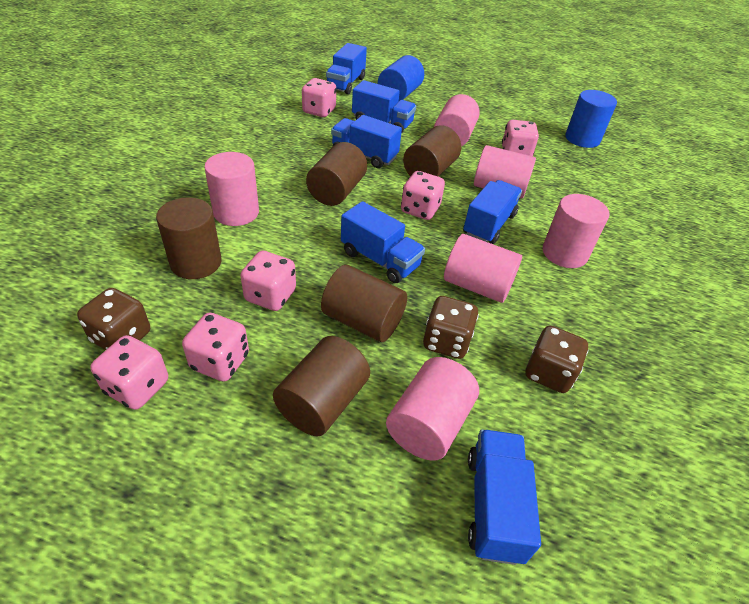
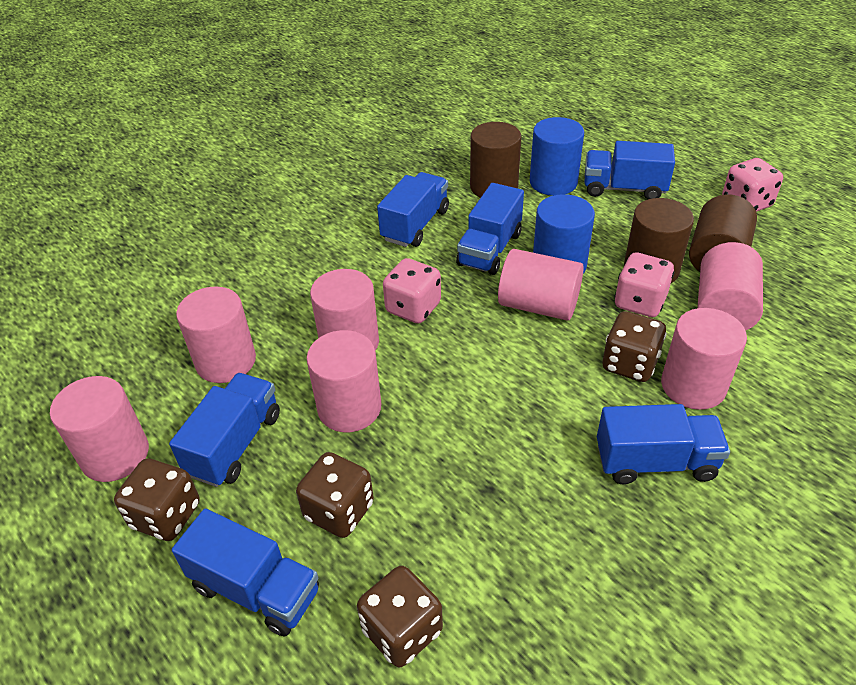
brown cylinder: [156,197,222,279] [273,336,370,436] [306,142,367,206] [321,265,407,342] [403,125,461,177] = 5 -> [470,122,521,198] [624,198,694,283] [689,194,757,272] = 3
brown dice: [77,288,150,350] [423,296,479,359] [526,326,588,393] = 3 -> [114,458,199,541] [296,452,374,538] [357,566,443,668] [602,311,667,382] = 4
pink cylinder: [204,152,259,226] [386,357,479,461] [434,94,480,146] [444,234,522,303] [474,145,536,199] [543,194,609,268] = 6 -> [50,376,149,482] [176,287,256,383] [307,330,381,432] [310,269,379,351] [498,249,584,321] [661,308,747,410] [697,242,763,331] = 7
pink dice: [90,335,168,410] [182,313,249,382] [240,251,296,311] [302,78,336,117] [401,171,445,220] [502,120,539,156] = 6 -> [383,258,441,324] [614,253,674,317] [722,158,783,212] = 3

